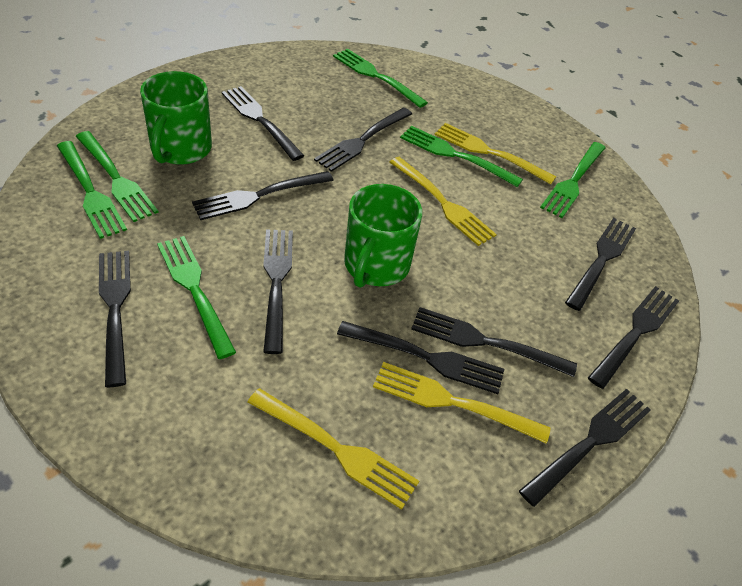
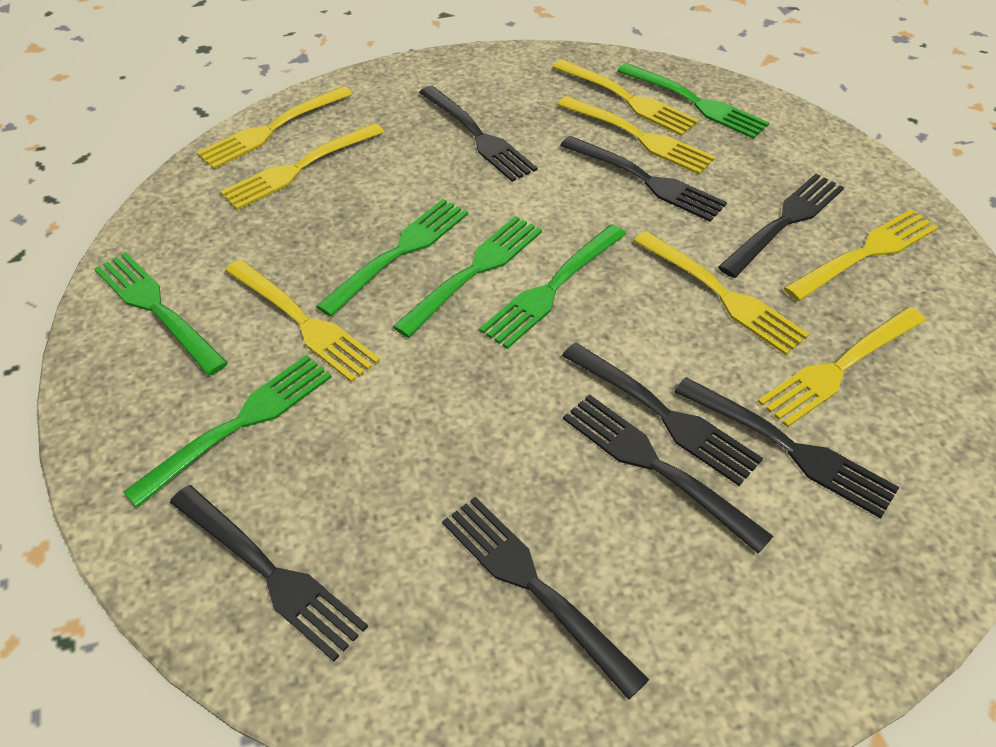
black fork: [99,251,131,387] [192,171,334,220] [222,86,304,161] [263,229,293,354] [314,108,412,172] [337,321,504,394] [411,307,577,377] [519,389,651,507] [565,218,636,311] [588,286,679,389] = 10 -> [170,485,368,661] [419,86,537,182] [442,497,649,700] [560,136,727,222] [562,342,763,486] [563,394,773,553] [674,377,899,518] [718,174,844,278] = 8
green mug: [140,71,212,165] [344,184,422,288] = 2 -> none = 0
yellow fork: [248,388,419,510] [373,362,551,444] [390,157,497,246] [434,123,556,185] = 4 -> [197,86,353,169] [220,123,384,210] [225,259,380,382] [553,59,699,136] [558,96,716,175] [634,231,809,355] [758,307,926,427] [784,209,938,301] = 8

